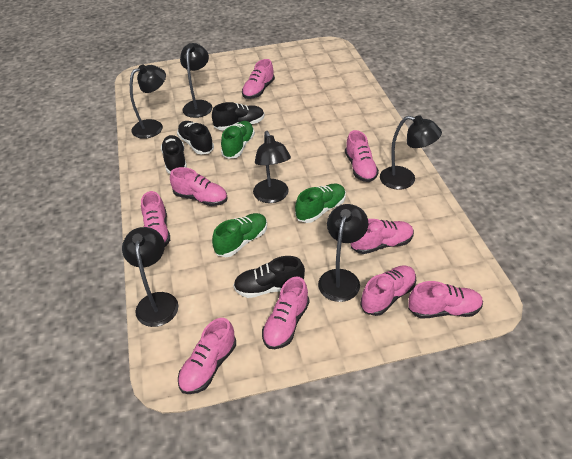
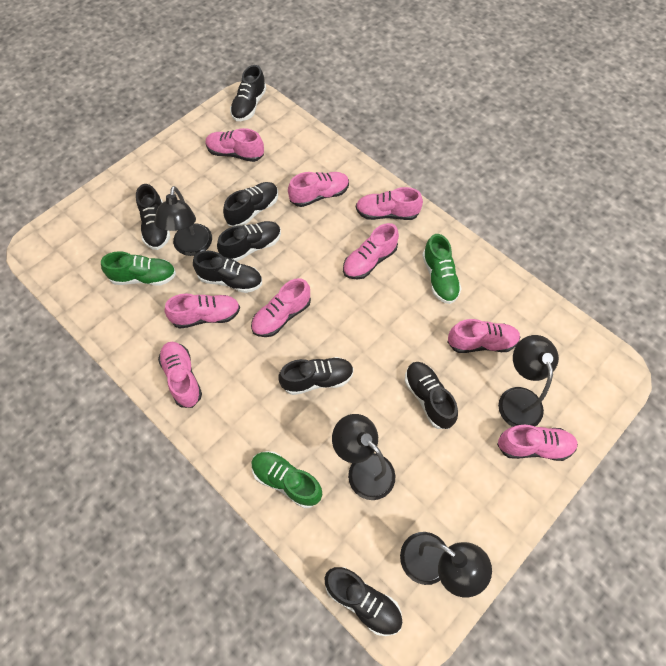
black lamp: [122,227,178,327] [130,64,166,139] [180,43,212,118] [253,131,291,203] [318,204,368,302] [380,115,442,190] = 6 -> [154,186,212,256] [332,414,395,500] [400,532,492,597] [498,335,559,427] = 4
black shoe: [161,135,187,174] [177,121,214,154] [212,102,264,130] [233,256,305,298] = 4 -> [136,184,170,250] [193,251,262,293] [217,221,281,261] [223,182,278,227] [230,65,267,121] [278,357,354,395] [325,567,403,636] [405,362,458,429] = 8

